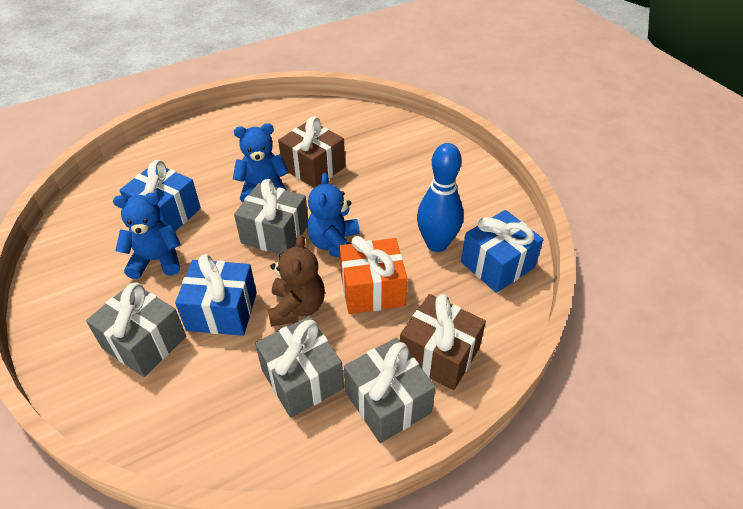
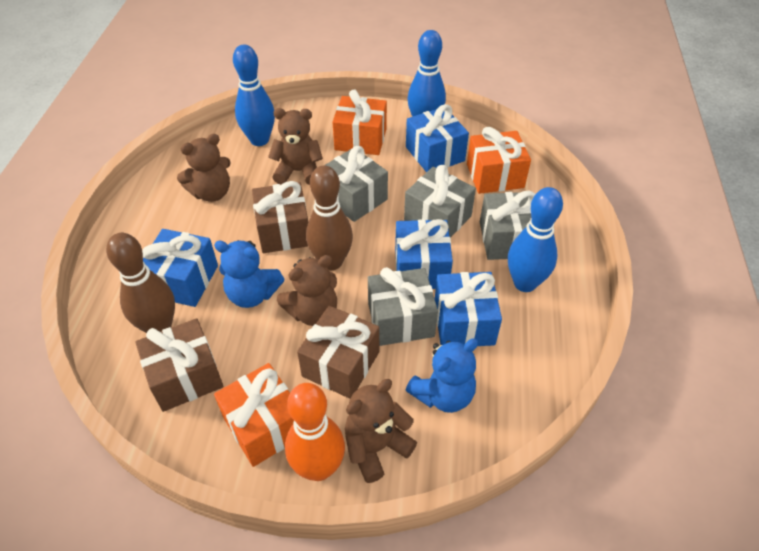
blue bowling pin: [417,143,463,252] = 1 -> [233,45,275,146] [408,30,446,117] [508,187,563,292] = 3
blue gift: [120,160,201,231] [175,254,257,336] [461,210,544,293] = 3 -> [142,229,218,307] [395,219,453,289] [406,104,469,172] [435,272,502,346] = 4
blue teddy bear: [113,193,181,279] [233,123,289,203] [307,173,360,258] = 3 -> [214,240,285,308] [406,338,478,413] = 2
brown bowling pin: none = 0 -> [106,233,175,333] [306,165,353,270] = 2
brown gift: [278,116,345,188] [400,294,486,390] = 2 -> [135,318,223,412] [252,181,308,253] [297,306,379,399] = 3
brown teddy bear: [268,235,325,327] = 1 -> [177,134,231,202] [268,108,323,185] [277,255,337,326] [345,379,417,483] = 4
orange bowling pin: none = 0 -> [285,383,345,481] = 1
orange gift: [339,236,407,314] = 1 -> [214,363,294,467] [333,90,387,155] [467,127,531,194] = 3

